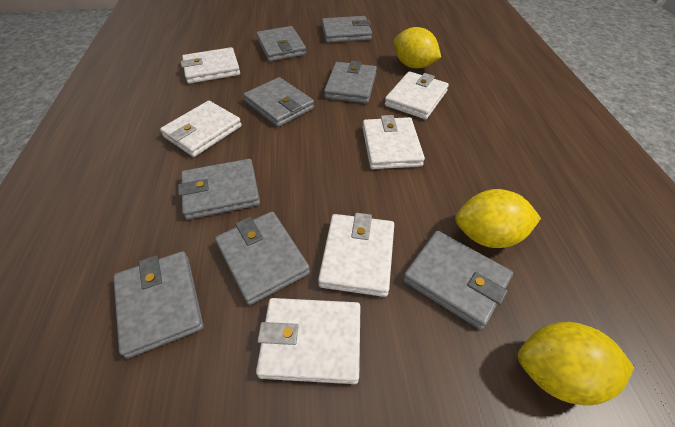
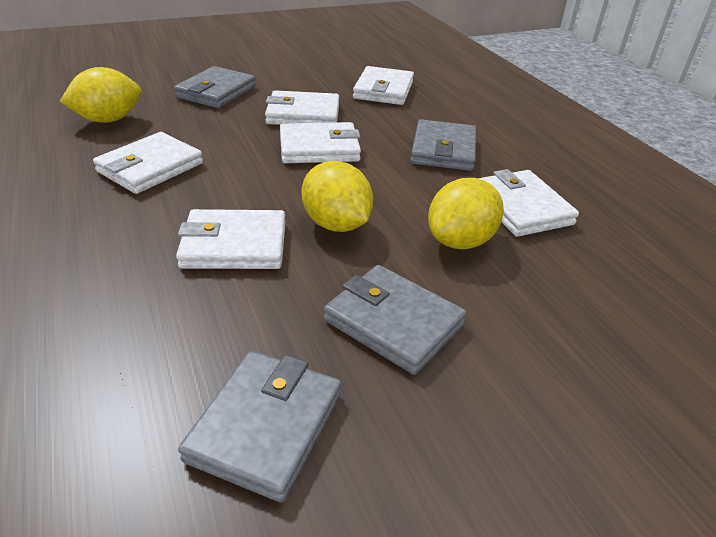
grey wallet: [113,251,204,358] [178,159,260,220] [215,211,310,305] [243,77,314,127] [256,26,306,61] [322,16,372,43] [324,61,377,103] [403,231,513,330] = 8 -> [174,66,256,108] [178,350,341,502] [324,265,467,375] [411,119,476,171] = 4

